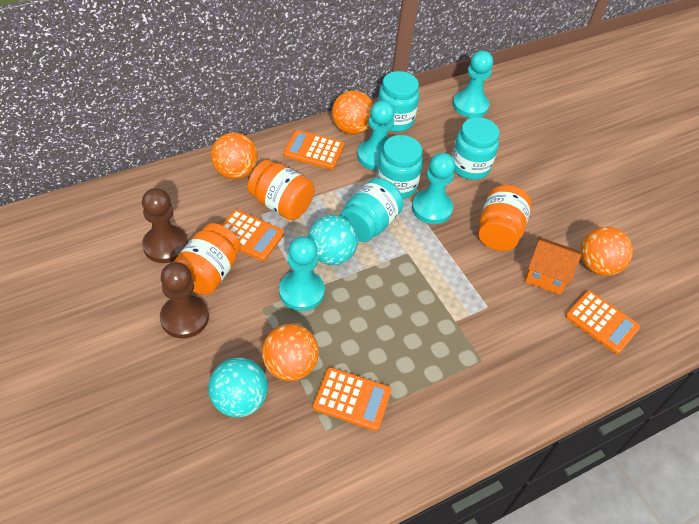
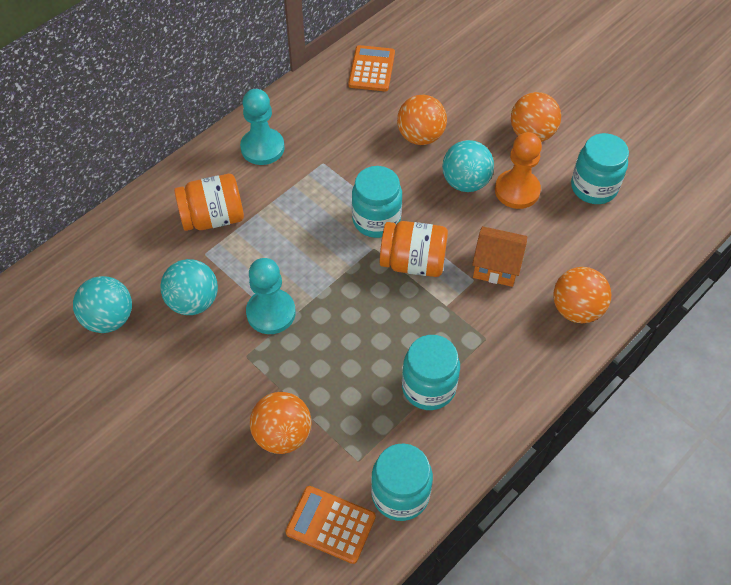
brown pawn: [142,188,188,263] [160,262,209,338] = 2 -> none = 0
orange calculator: [222,209,284,261] [283,130,344,170] [313,367,392,431] [565,290,640,354] = 4 -> [286,486,376,564] [348,45,395,91] = 2
orange jar: [173,223,241,295] [248,160,314,220] [479,185,531,251] = 3 -> [174,174,244,231] [380,221,448,277] = 2
orange pawn: none = 0 -> [495,132,542,209] = 1
turquoise ball: [208,358,268,417] [308,215,358,265] = 2 -> [73,276,132,333] [161,259,218,315] [442,140,494,192] = 3
turquoise pawn: [279,236,325,311] [357,100,395,171] [412,153,455,224] [453,51,493,118] = 4 -> [240,89,285,165] [246,258,296,334] = 2

